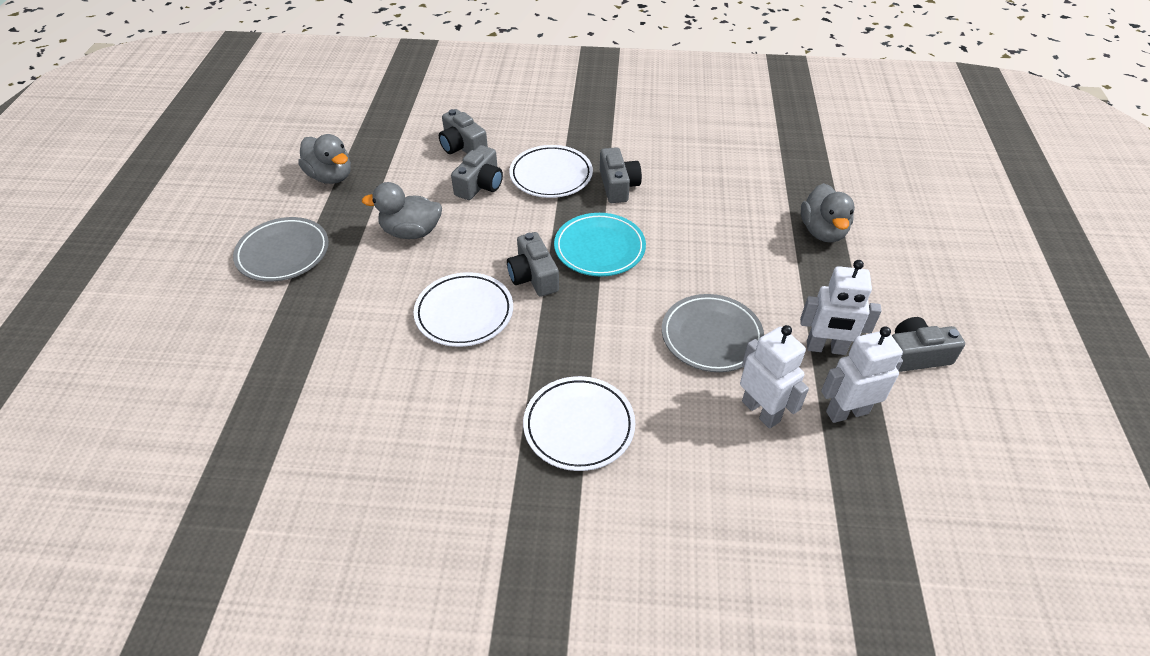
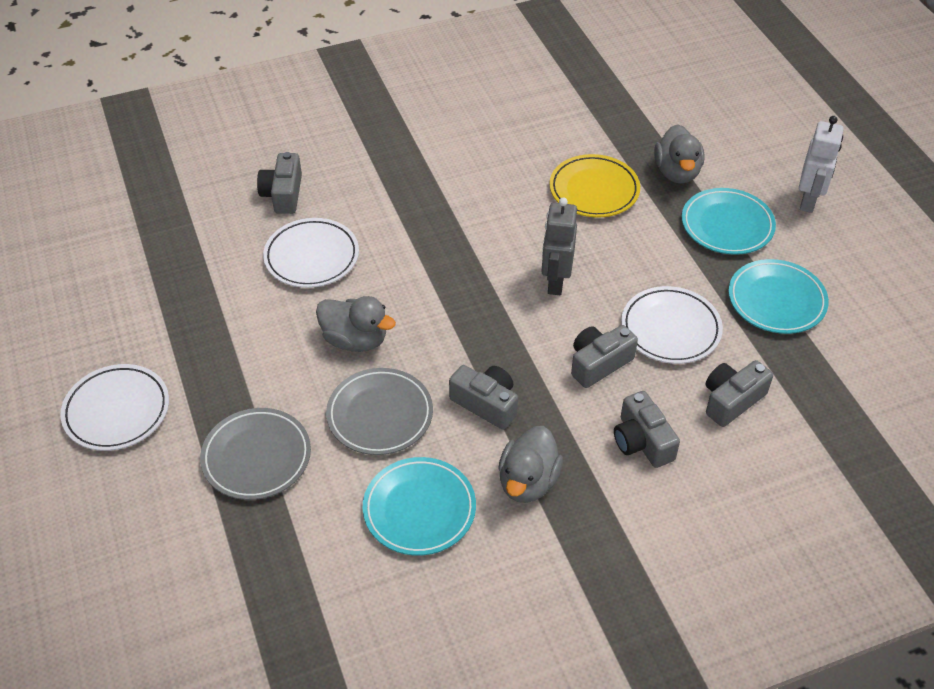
grey robot: none = 0 -> [541,198,577,295] = 1
turquoise plate: [554,213,646,277] = 1 -> [363,457,476,556] [682,188,776,255] [728,259,829,334] = 3
white robot: [740,325,809,429] [800,260,882,355] [821,326,903,423] = 3 -> [799,116,844,213] = 1
yellow plate: none = 0 -> [549,154,640,218] = 1

